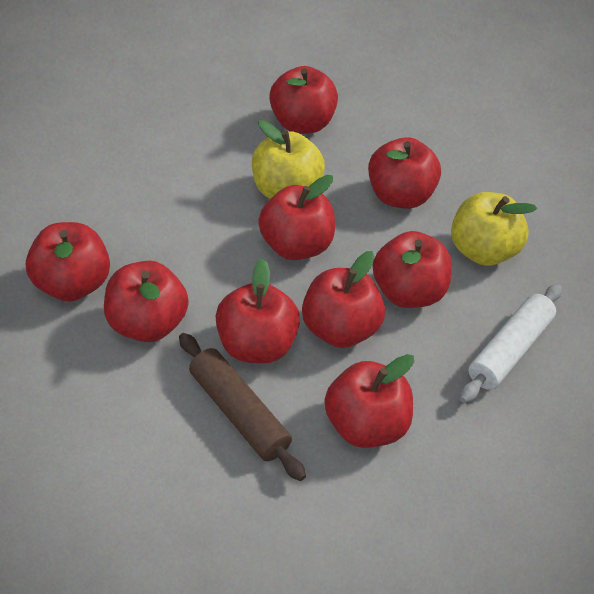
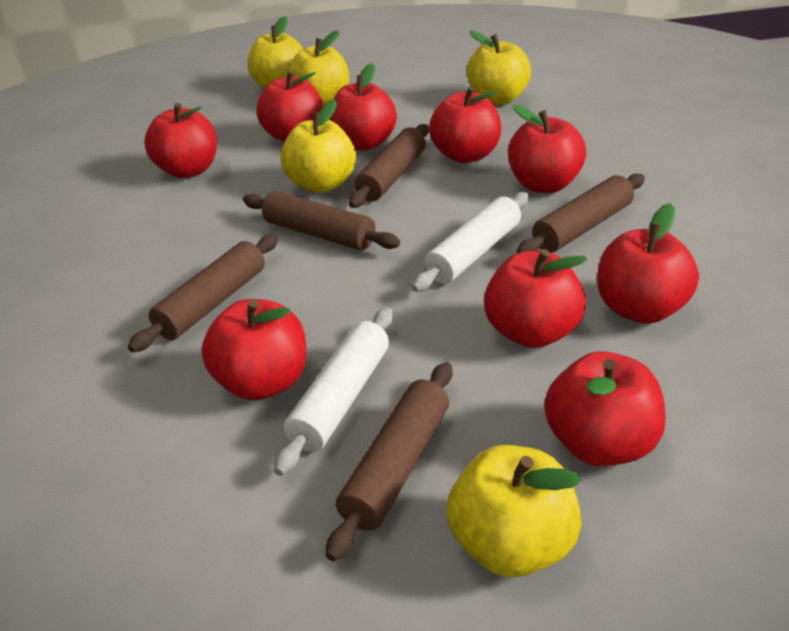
brown rolling pin: [179,333,306,481] = 1 -> [128,234,278,353] [243,191,400,251] [326,362,452,561] [349,124,429,208] [517,173,645,253] = 5
white rolling pin: [460,284,562,403] = 1 -> [274,307,393,476] [411,192,529,292] = 2
yellow apple: [252,120,325,199] [451,192,537,266] = 2 -> [248,16,303,89] [281,99,356,193] [288,30,349,105] [446,445,582,577] [467,31,531,105] = 5

